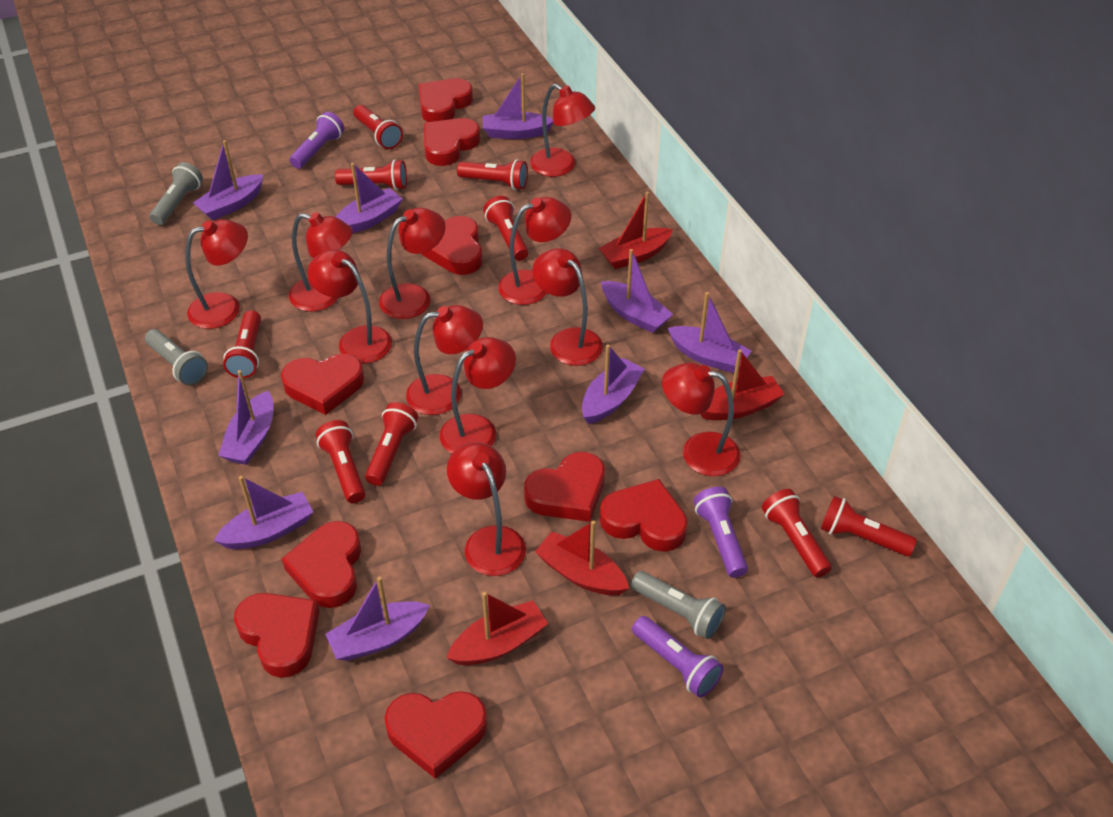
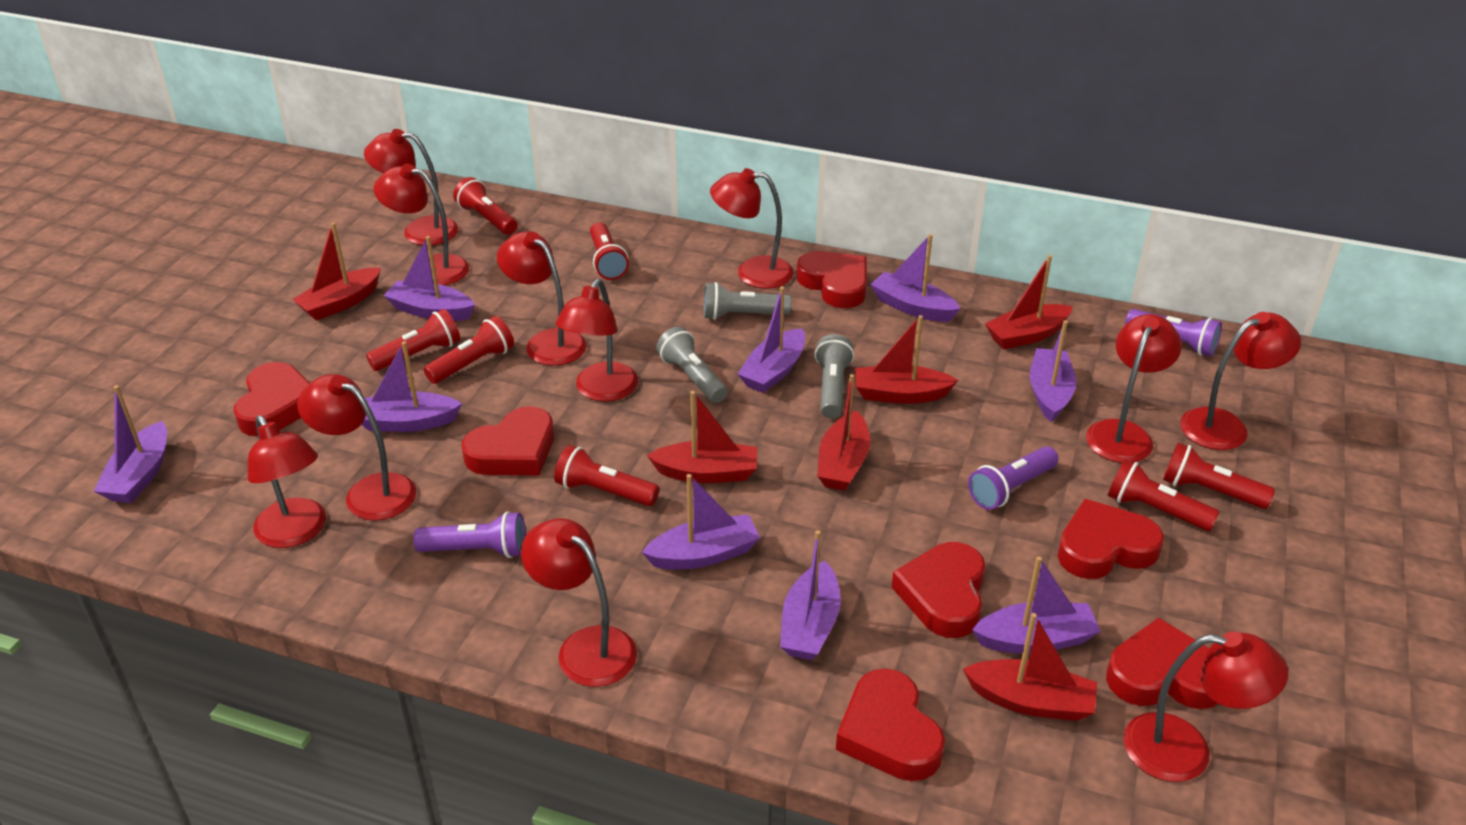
red boat: [447,592,549,665] [535,521,629,595] [599,192,673,269] [700,349,785,420] = 4 -> [292,222,381,321] [647,391,757,483] [817,374,870,491] [855,315,958,404] [963,613,1097,721] [985,255,1073,349] = 6
red flashlight: [223,310,261,378] [316,420,365,503] [335,160,407,190] [353,105,403,149] [365,402,418,486] [457,159,528,190] [483,196,529,261] [762,489,832,578] [821,496,917,556] = 9 -> [366,309,460,371] [424,316,514,384] [453,177,518,235] [554,445,659,506] [590,222,629,280] [1108,459,1219,531] [1163,443,1275,509] = 7
red heart: [234,593,319,678] [281,354,364,415] [282,521,361,608] [384,691,487,779] [418,78,473,122] [422,216,483,275] [424,118,480,166] [524,452,605,522] [600,479,688,552] = 9 -> [234,362,310,437] [462,406,554,476] [797,251,867,308] [836,668,945,781] [892,542,985,638] [1057,499,1164,579] [1106,618,1219,709] = 7

